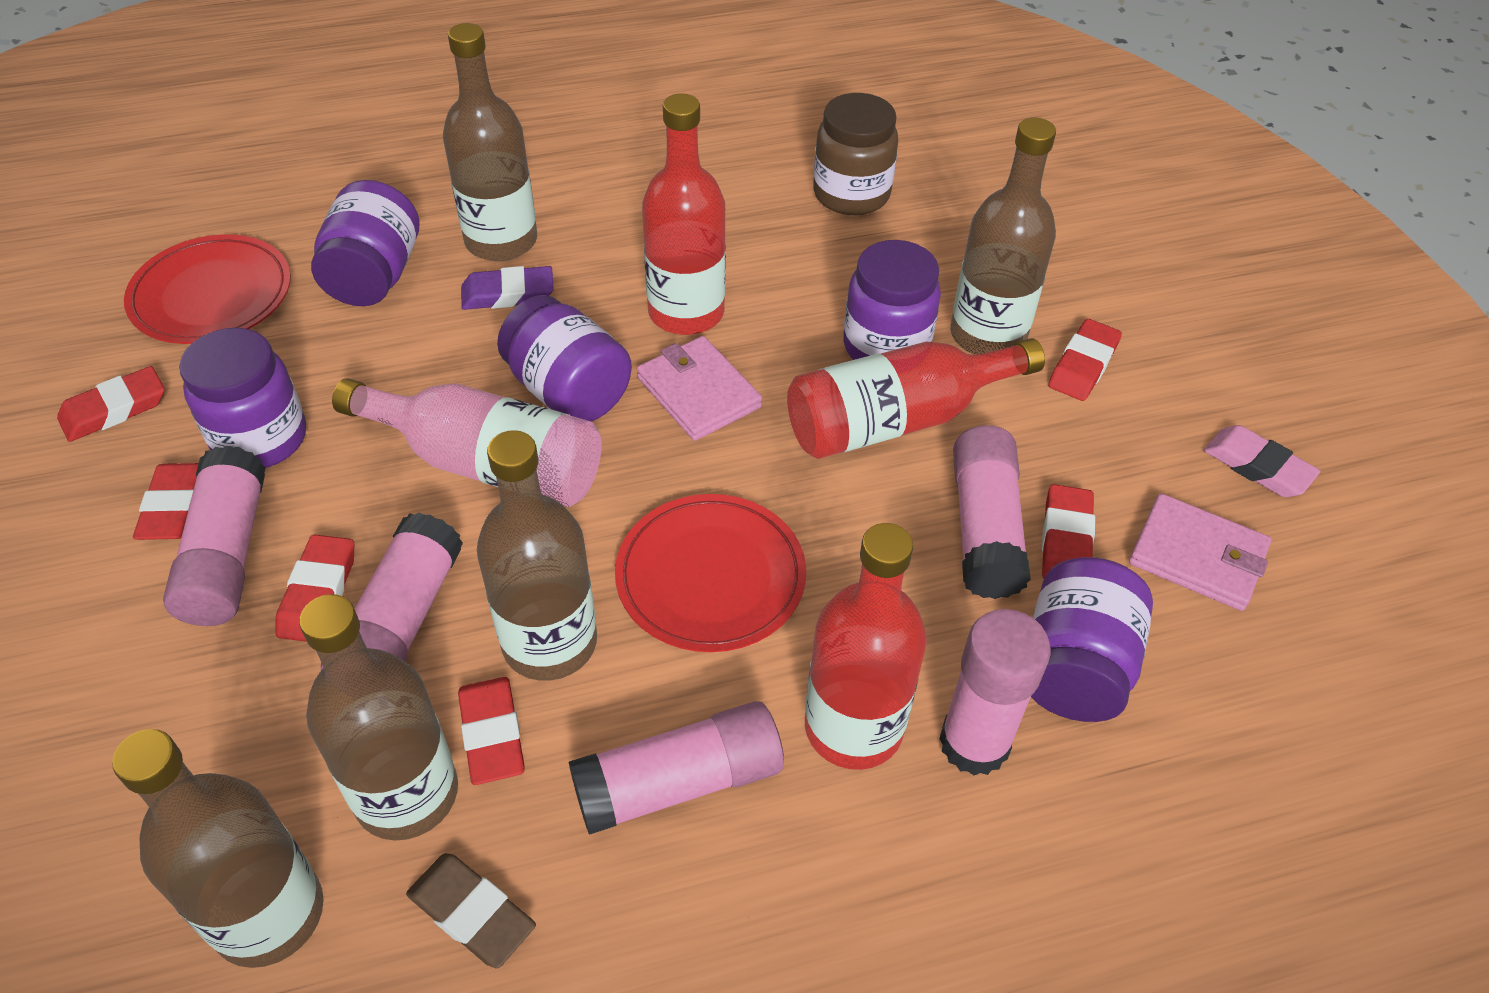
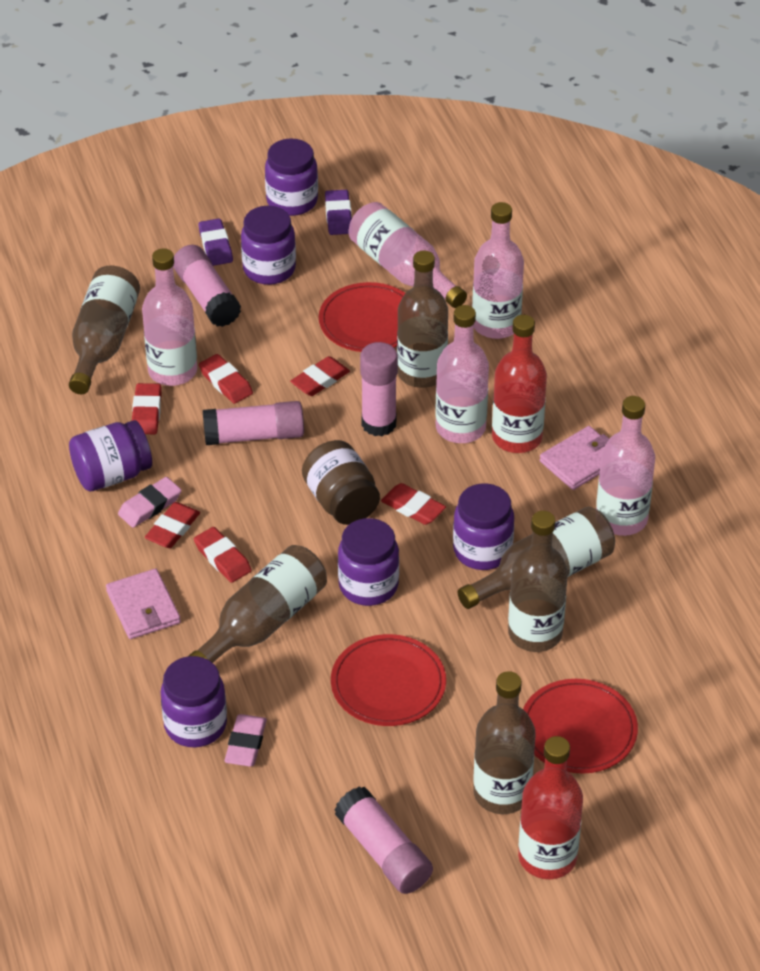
brown bottle: [112,729,324,968] [299,594,458,840] [443,23,537,261] [477,430,597,681] [950,117,1056,355] = 5 -> [69,266,140,394] [189,545,327,663] [397,250,448,388] [458,506,615,609] [473,671,536,814] [508,511,568,652] = 6
brown eraser: [406,853,536,968] = 1 -> none = 0
pink bottle: [332,378,602,507] = 1 -> [142,248,197,386] [349,202,467,308] [435,305,489,443] [472,202,524,339] [596,396,655,536] = 5
pink eraser: [1204,425,1320,497] = 1 -> [118,477,181,528] [224,714,267,767] = 2
pink glue stick: [163,446,266,626] [321,512,463,670] [569,701,784,835] [939,609,1051,775] [953,425,1031,599] = 5 -> [173,245,241,327] [203,401,304,445] [334,786,433,894] [360,342,398,436] = 4
purple eraser: [461,266,554,310] = 1 -> [198,219,233,266] [325,190,352,235] = 2
purple jar: [179,328,306,468] [311,180,419,306] [497,295,632,422] [843,240,941,360] [1031,557,1153,722] = 5 -> [69,420,152,491] [160,656,227,747] [241,206,296,285] [265,138,318,216] [338,518,399,606] [453,483,514,570] = 6
red bottle: [642,93,726,335] [787,338,1045,459] [805,523,927,770] = 3 -> [492,315,547,453] [518,736,583,879] = 2
red plate: [124,234,291,344] [615,494,806,652] = 2 -> [319,282,405,352] [331,634,446,726] [523,679,638,774] = 3

